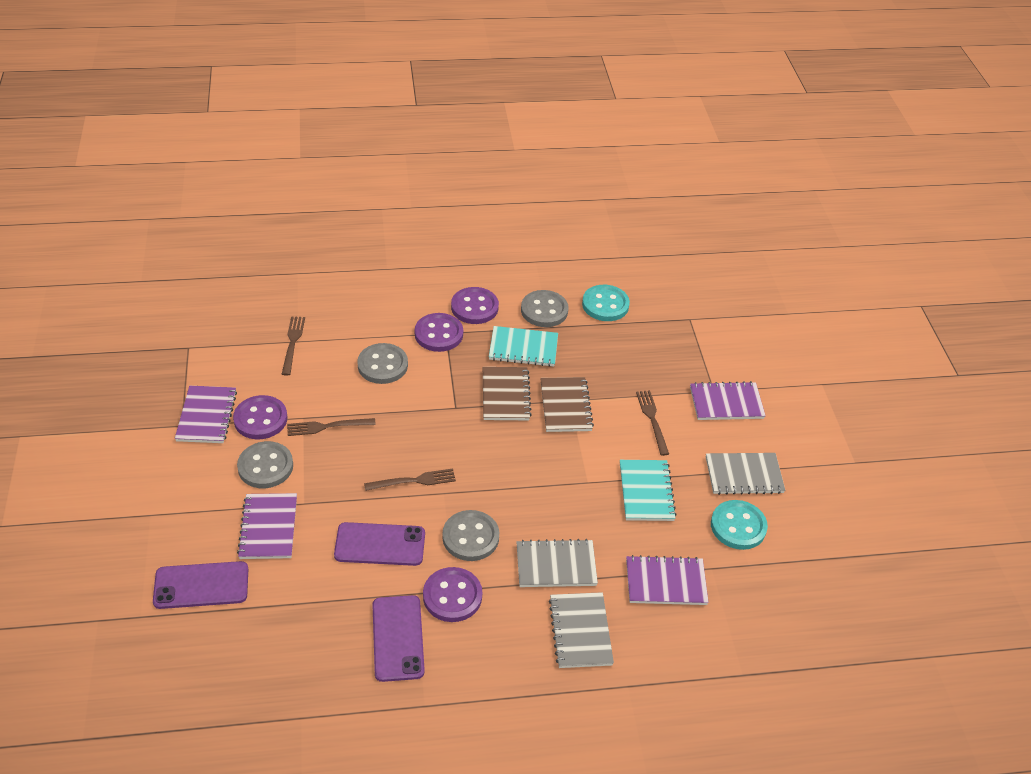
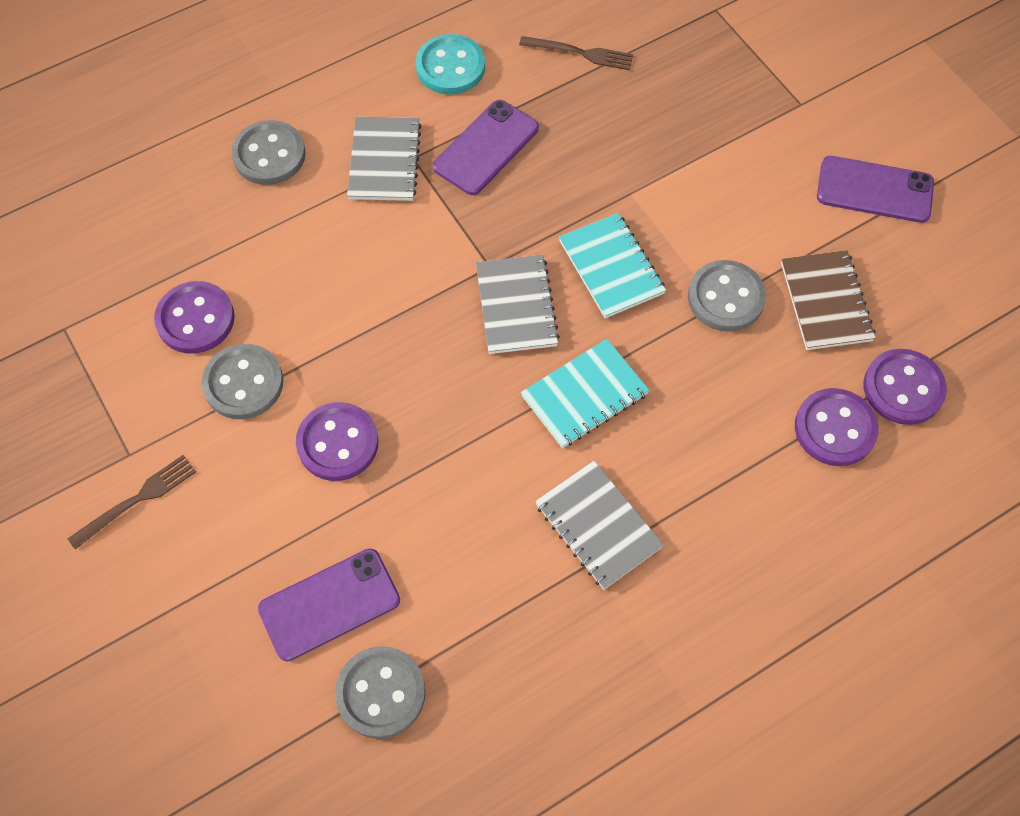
brown fork: [282,316,305,376] [287,418,376,436] [364,469,456,491] [636,390,669,456] = 4 -> [68,455,196,549] [519,36,633,70] = 2
brown notebook: [483,367,532,420] [540,377,594,432] = 2 -> [781,250,875,350] = 1
purple notebook: [175,386,237,443] [237,493,297,559] [626,555,709,605] [690,381,766,420] = 4 -> none = 0
turquoise button: [582,285,630,321] [711,500,768,550] = 2 -> [416,34,485,95] = 1

